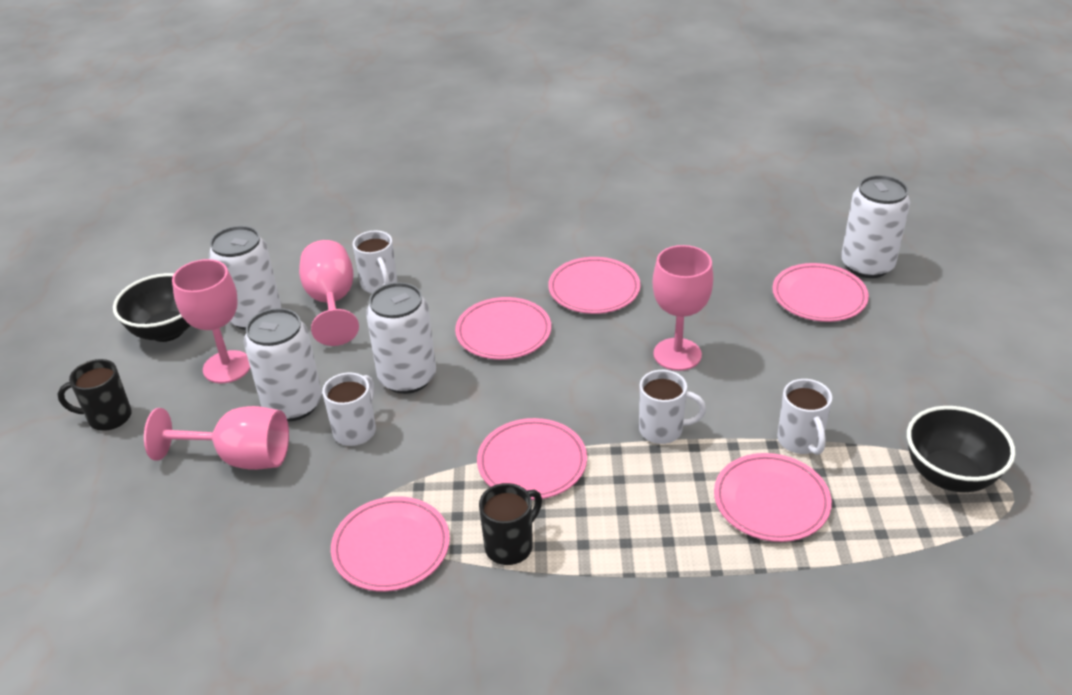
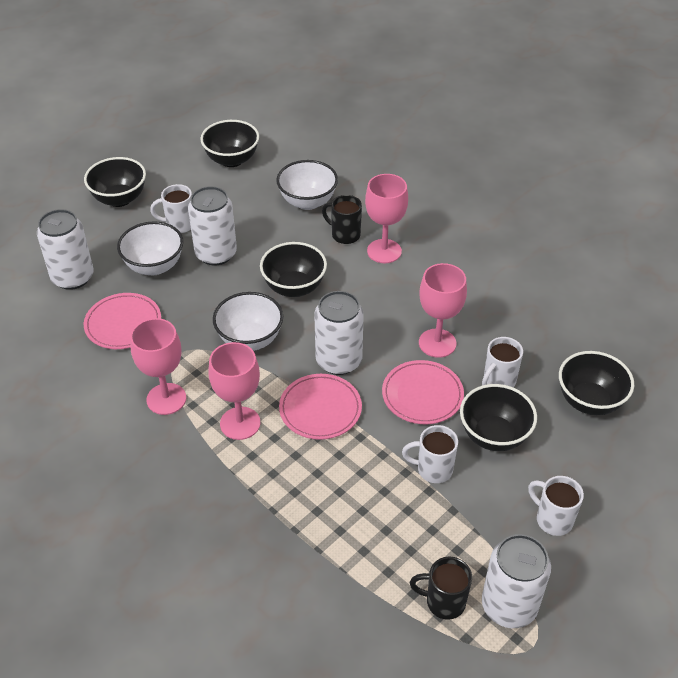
black bowl: [113,273,191,342] [907,406,1015,492] = 2 -> [84,157,146,207] [200,120,259,167] [260,242,327,297] [460,384,537,451] [559,351,634,415] = 5
pink plate: [331,496,450,592] [455,297,551,360] [477,418,587,500] [548,257,641,314] [714,453,832,542] [772,263,869,322] = 6 -> [84,293,161,349] [279,374,362,440] [382,360,464,424] = 3
white bowl: none = 0 -> [117,221,183,275] [213,292,283,351] [276,160,338,210] = 3

